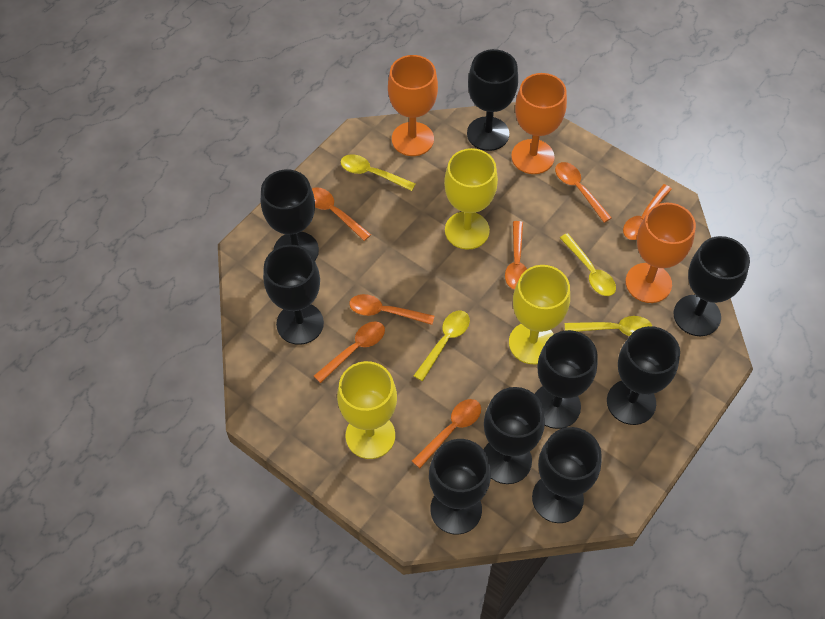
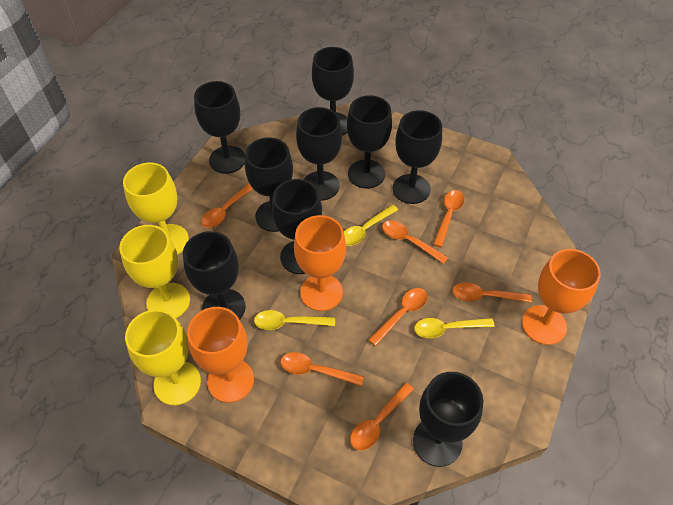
yellow spoon: [341,154,416,191] [413,311,470,381] [560,233,616,296] [565,316,652,336] = 4 -> [254,310,335,330] [344,205,398,246] [414,318,495,338] = 3

